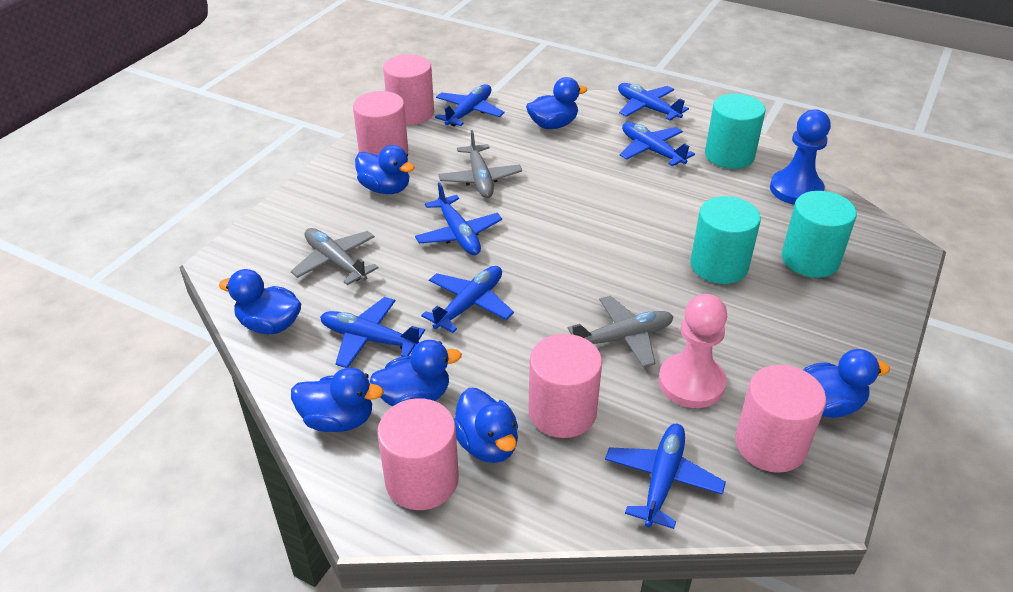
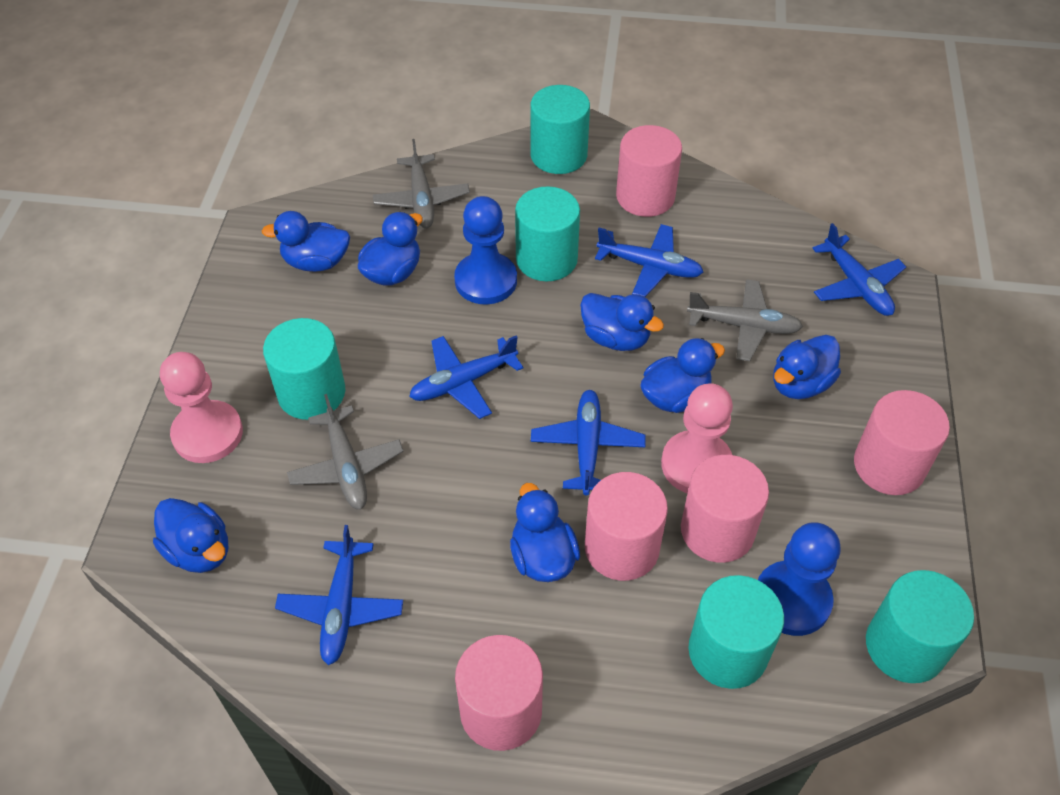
blue pawn: [770,109,831,205] = 1 -> [454,196,517,304] [758,522,841,636] = 2
blue plane: [320,297,425,368] [415,182,502,255] [421,266,514,333] [435,84,505,126] [605,424,726,529] [618,83,689,121] [620,122,695,166] = 7 -> [275,525,403,665] [409,335,523,419] [531,390,645,495] [595,224,703,297] [812,223,906,316] = 5
pink pawn: [658,294,727,408] = 1 -> [160,352,243,463] [661,383,733,493] = 2
turquoise cylinder: [690,196,761,284] [705,94,765,169] [781,191,857,278] = 3 -> [263,318,345,420] [515,186,580,282] [530,85,590,174] [688,575,784,689] [866,570,974,683] = 5

